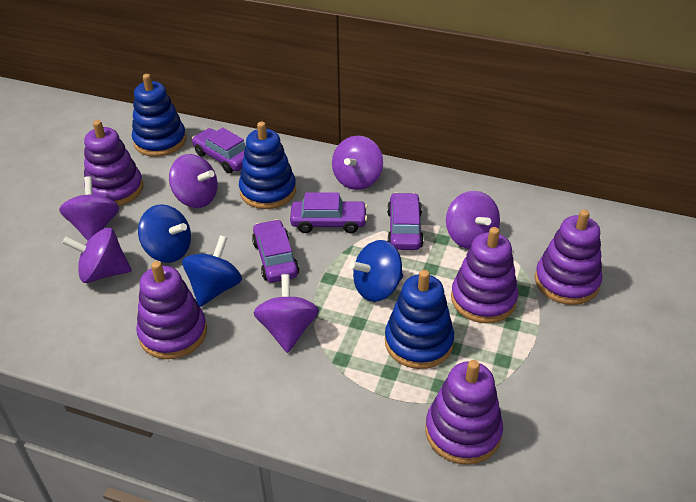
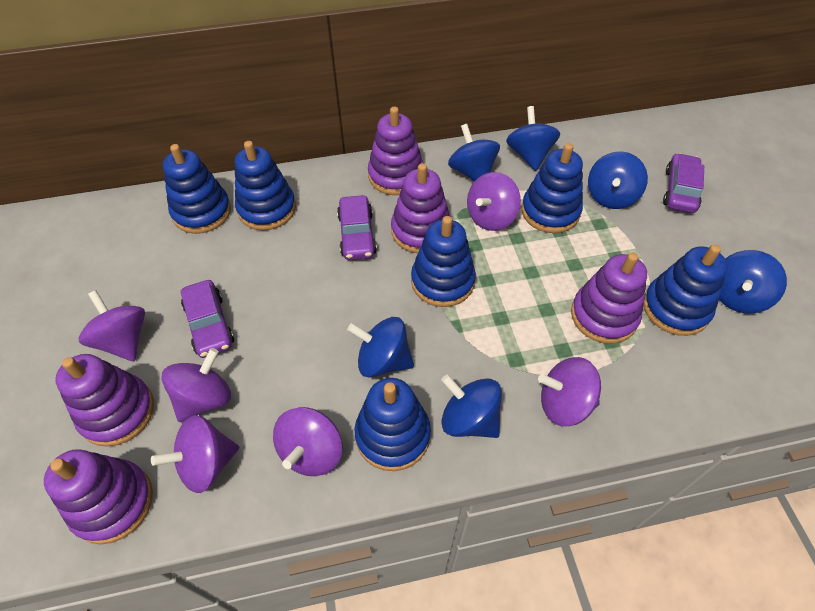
blue spinning top: [138,204,191,263] [182,235,242,307] [349,240,403,302] = 3 -> [347,317,414,378] [441,374,502,438] [448,124,500,182] [506,106,560,171] [588,151,648,209] [719,250,787,314] = 6
blue stacking toy: [132,74,186,157] [239,122,296,209] [385,270,454,369] = 3 -> [163,144,231,234] [235,141,296,230] [355,378,431,471] [411,216,476,307] [521,143,583,233] [643,244,728,336] = 6
purple car: [192,128,246,173] [252,219,299,282] [290,192,367,233] [387,193,424,250] = 4 -> [180,280,234,358] [337,195,377,260] [663,153,704,213] = 3

